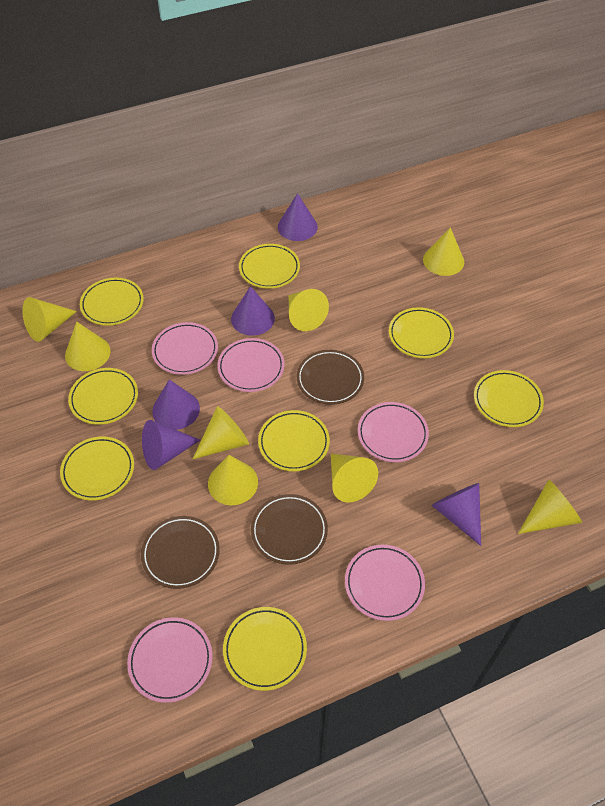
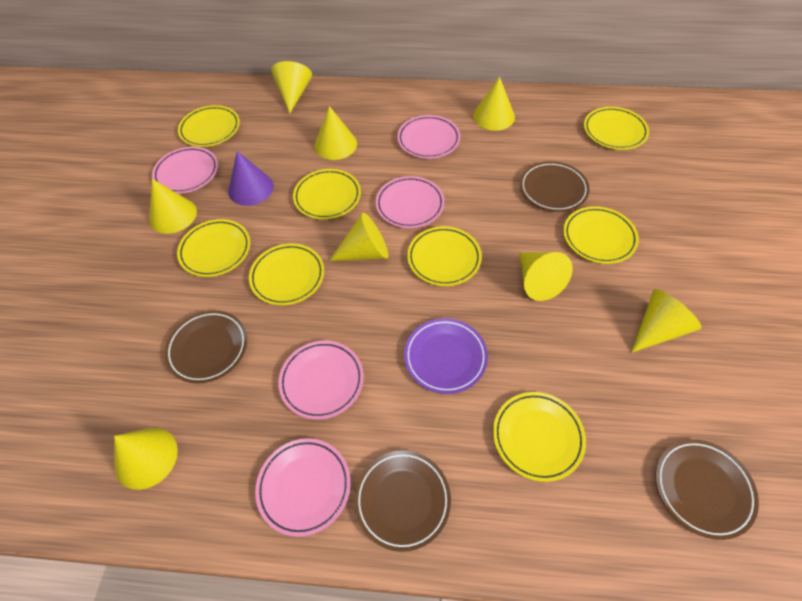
brown plate: [141,516,220,589] [251,494,328,565] [297,350,364,405] = 3 -> [164,310,247,383] [354,450,451,552] [520,161,590,212] [655,439,759,540] = 4
purple cone: [142,420,200,470] [152,380,200,430] [231,286,275,336] [278,193,318,241] [431,483,481,546] = 5 -> [228,151,274,206] = 1
purple plate: none = 0 -> [404,318,488,394] = 1

